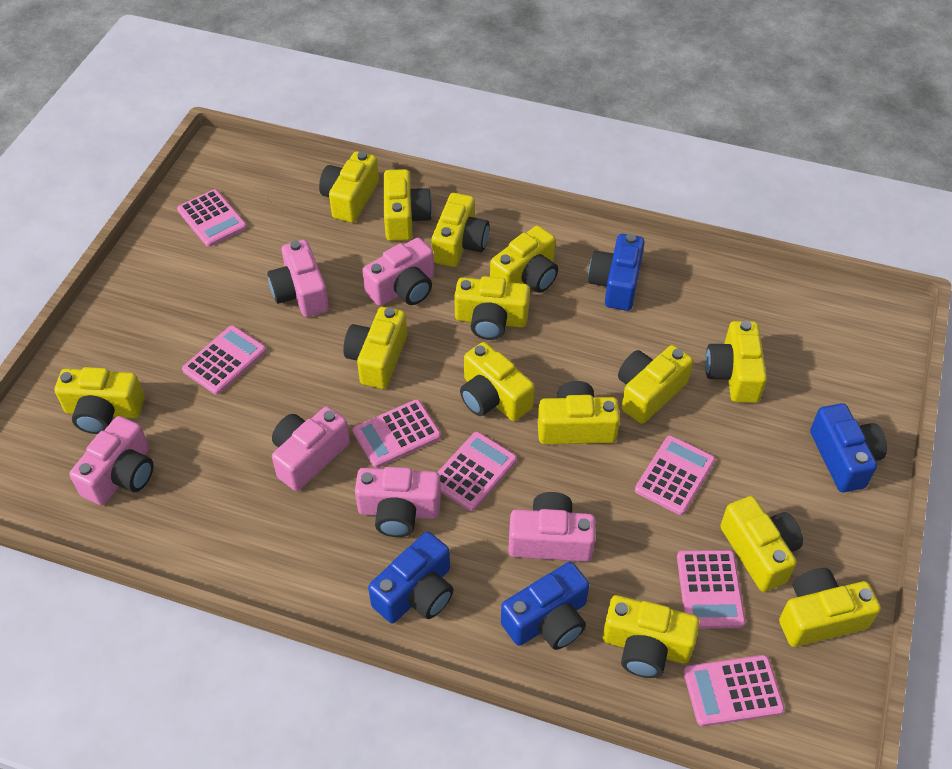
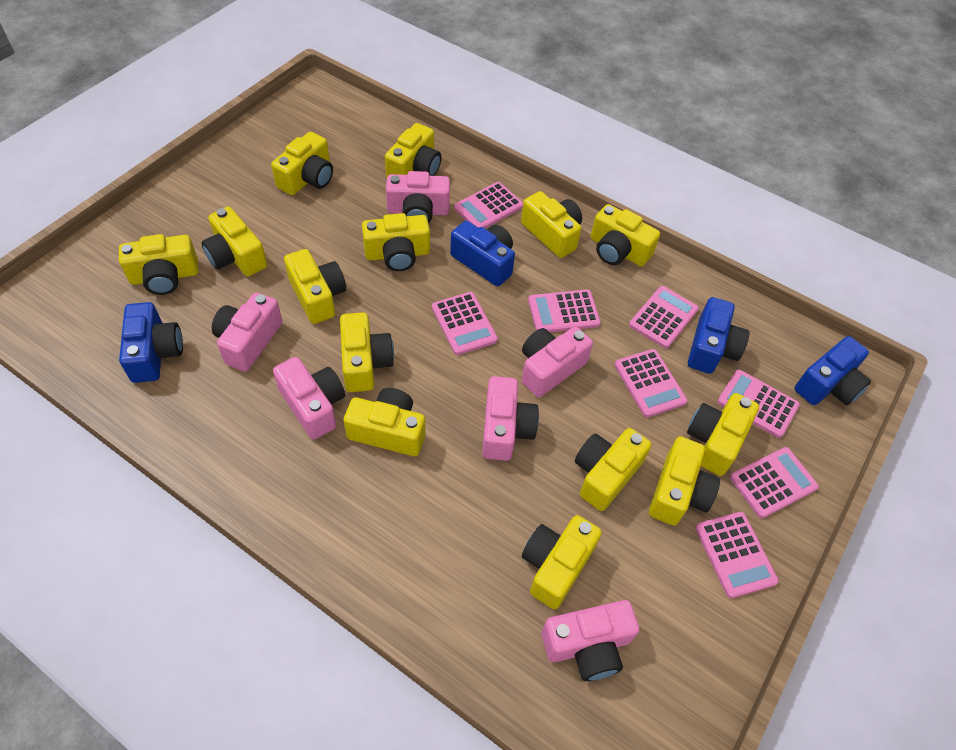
pink calculator: [177,189,247,247] [182,326,266,395] [353,399,441,468] [438,432,517,511] [635,435,715,515] [677,550,745,628] [684,655,785,726] = 7 -> [432,292,498,355] [454,182,523,229] [528,289,601,332] [614,349,688,418] [629,286,699,348] [695,512,779,598] [717,370,800,438] [730,447,819,518] = 8

